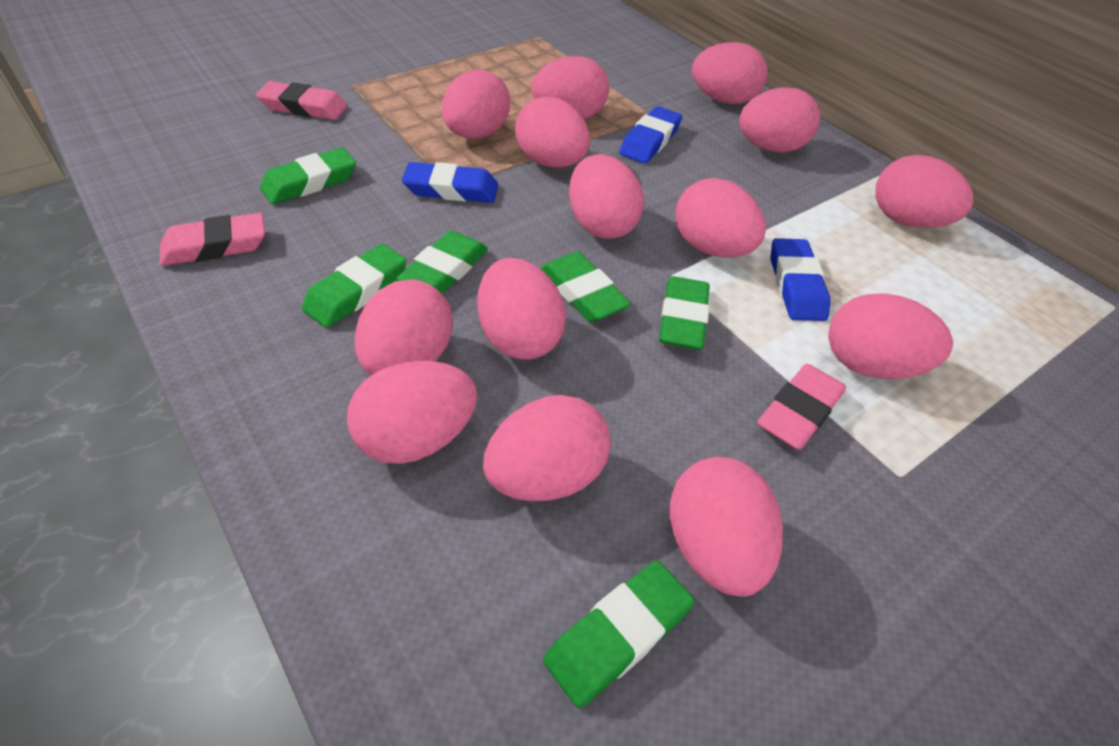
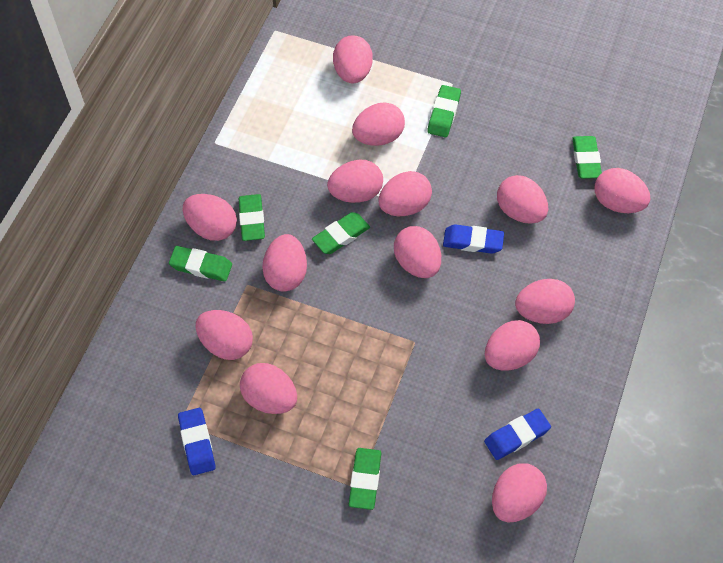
pink eraser: [160,213,265,266] [256,81,347,120] [757,364,846,450] = 3 -> none = 0

